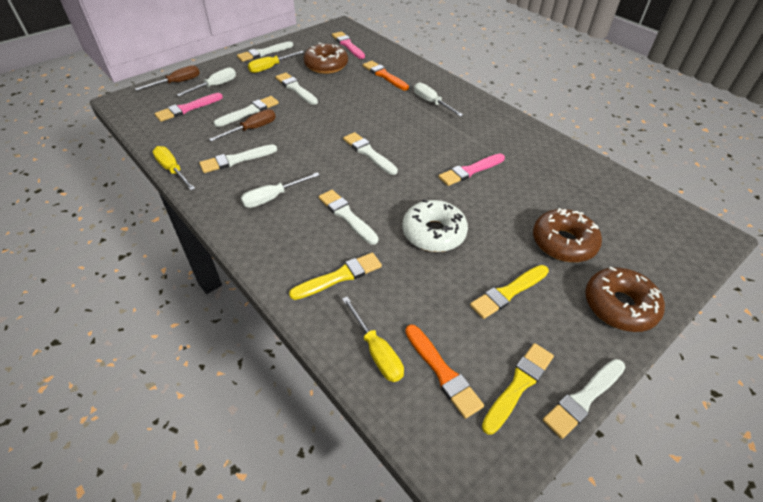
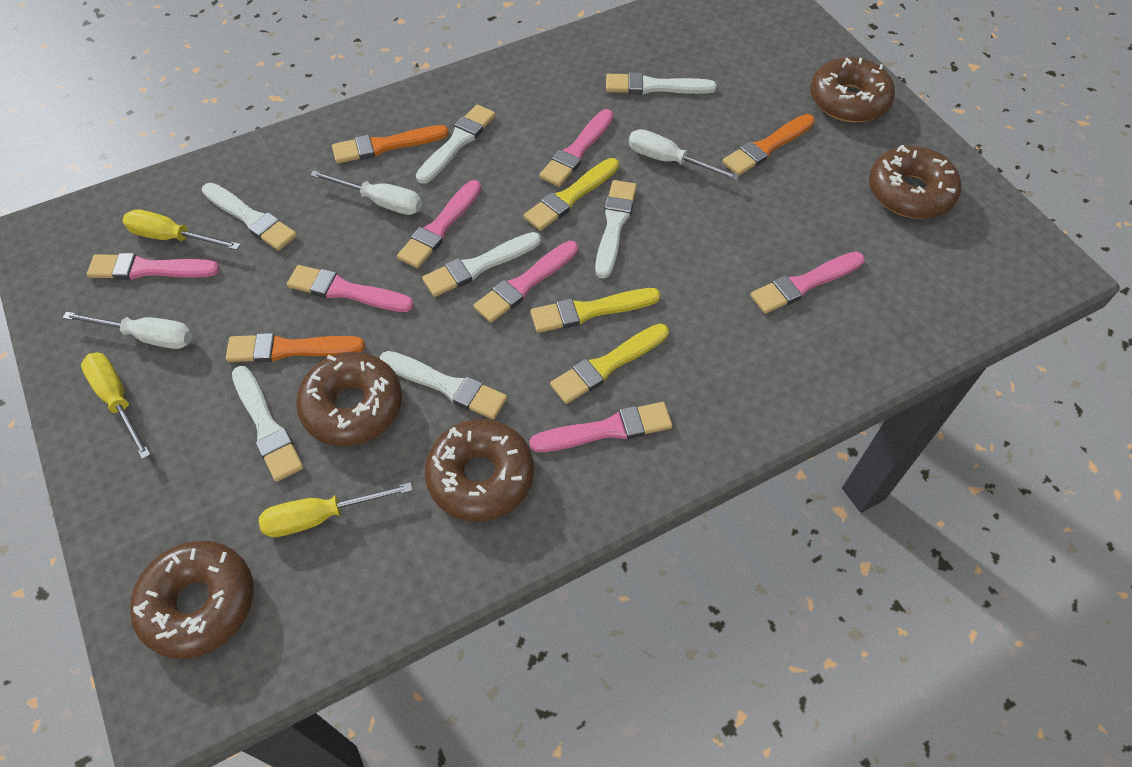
brown donut: [303,43,348,74] [533,208,602,262] [585,266,665,332] = 3 -> [130,541,254,659] [296,352,402,446] [425,419,534,522] [810,57,895,123] [869,145,961,219] = 5
brown screwdriver: [135,65,200,91] [209,109,276,142] = 2 -> none = 0
orange brush: [363,61,409,90] [405,324,484,419] = 2 -> [226,333,365,362] [332,125,449,163] [722,114,815,175] = 3
pink brush: [155,93,223,122] [332,31,365,59] [438,154,505,186] = 3 -> [87,253,220,280] [287,265,414,312] [397,180,481,268] [473,241,578,323] [529,402,672,452] [539,109,614,187] [750,252,865,314] = 7
white donut: [402,199,468,252] = 1 -> none = 0

